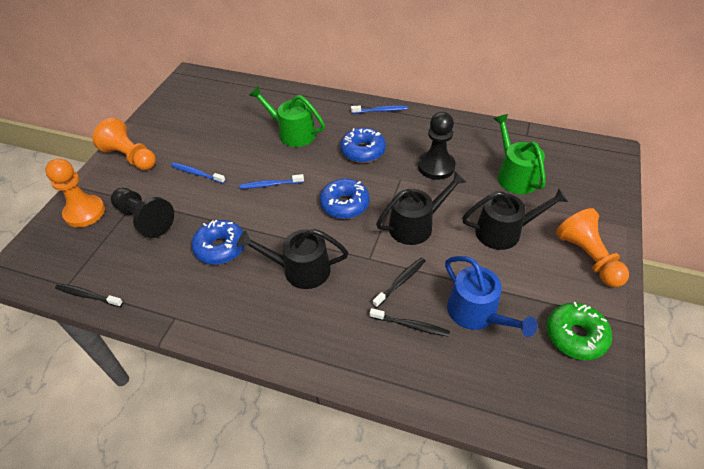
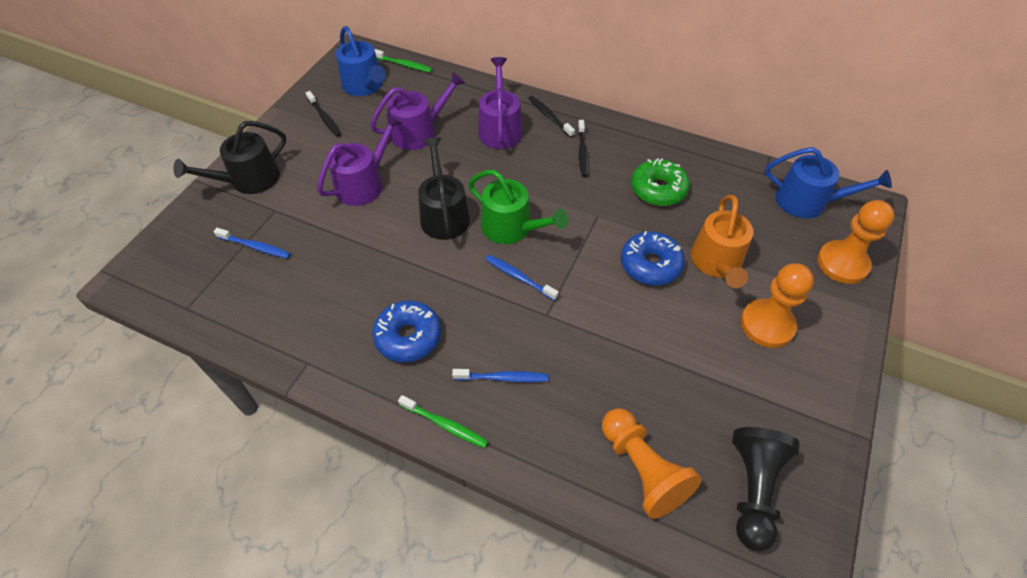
black pawn: [111,188,174,238] [418,112,456,180] = 2 -> [732,427,800,551] = 1
black watering can: [237,229,348,289] [376,171,466,245] [462,188,568,250] = 3 -> [173,121,286,194] [418,137,470,240] = 2
blue donut: [191,220,245,265] [320,179,370,219] [340,128,386,163] = 3 -> [372,300,441,362] [621,231,685,285] = 2
blue watering can: [445,256,537,337] = 1 -> [336,26,386,96] [765,147,892,218] = 2
green toothbrush: none = 0 -> [374,49,433,73] [398,395,488,448] = 2
green watering can: [249,86,325,147] [494,114,546,194] = 2 -> [468,170,569,244] = 1
orange watering can: none = 0 -> [691,195,754,288] = 1
purple watering can: none = 0 -> [317,114,402,206] [370,71,465,150] [478,57,523,149] = 3

